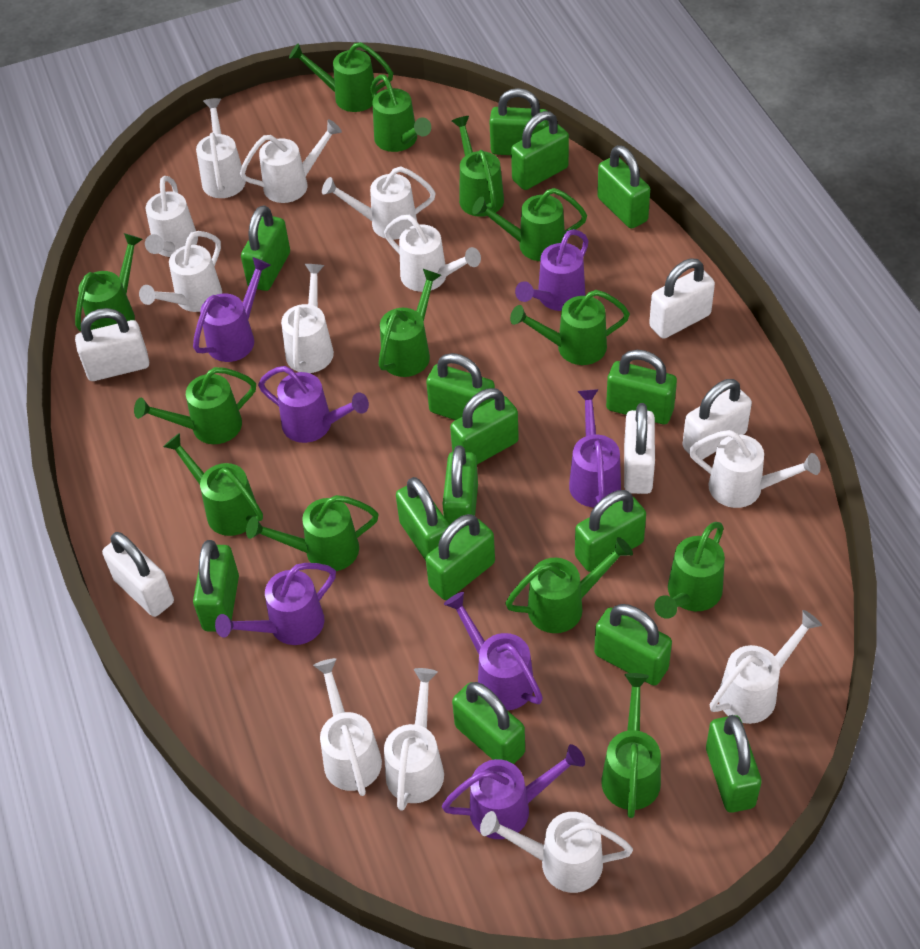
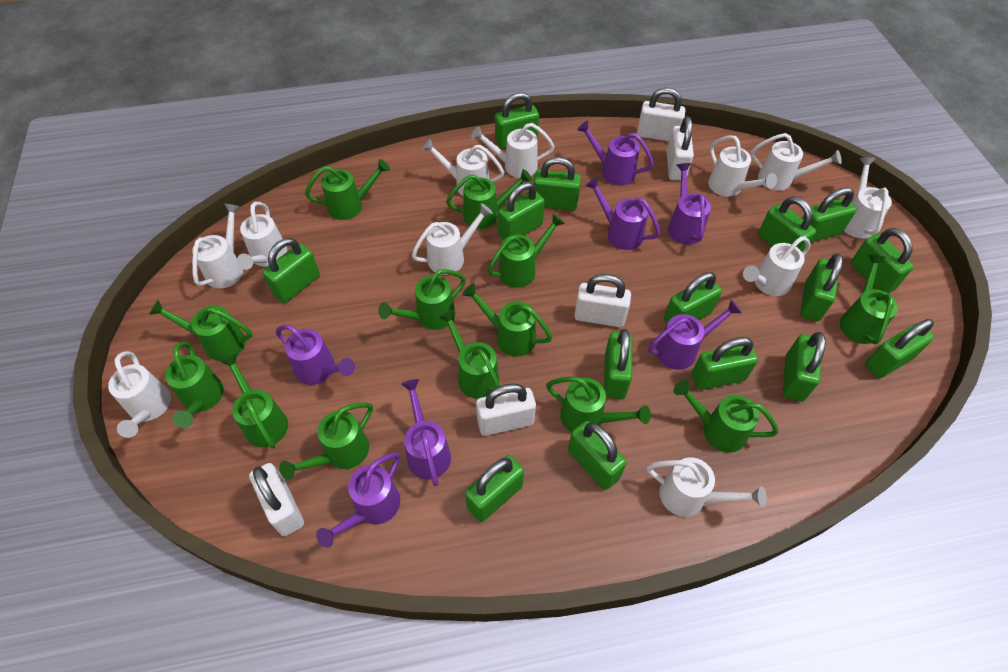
white watering can: [139,231,222,312] [145,176,198,257] [196,98,246,198] [240,119,342,203] [281,264,334,373] [313,658,382,796] [322,166,436,239] [384,215,481,292] [384,668,444,811] [480,811,633,893] [689,430,821,508] [710,610,822,724] = 12 -> [108,351,171,438] [192,203,243,288] [237,202,287,270] [412,203,493,275] [422,138,504,196] [471,123,554,178] [647,457,767,517] [708,135,777,196] [743,236,811,296] [751,133,842,191] [844,157,892,239] = 11

